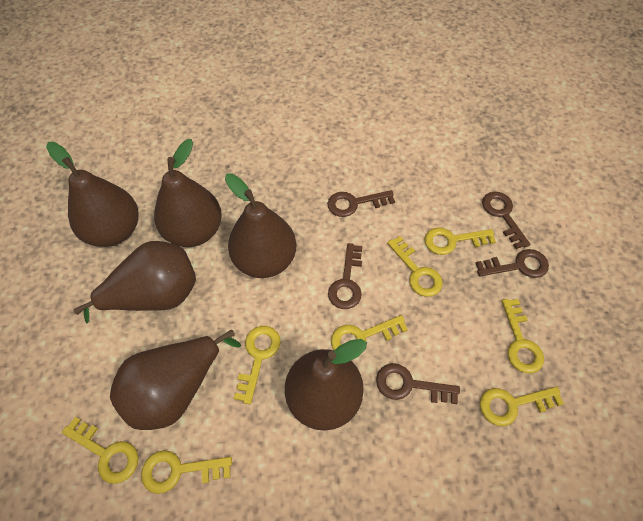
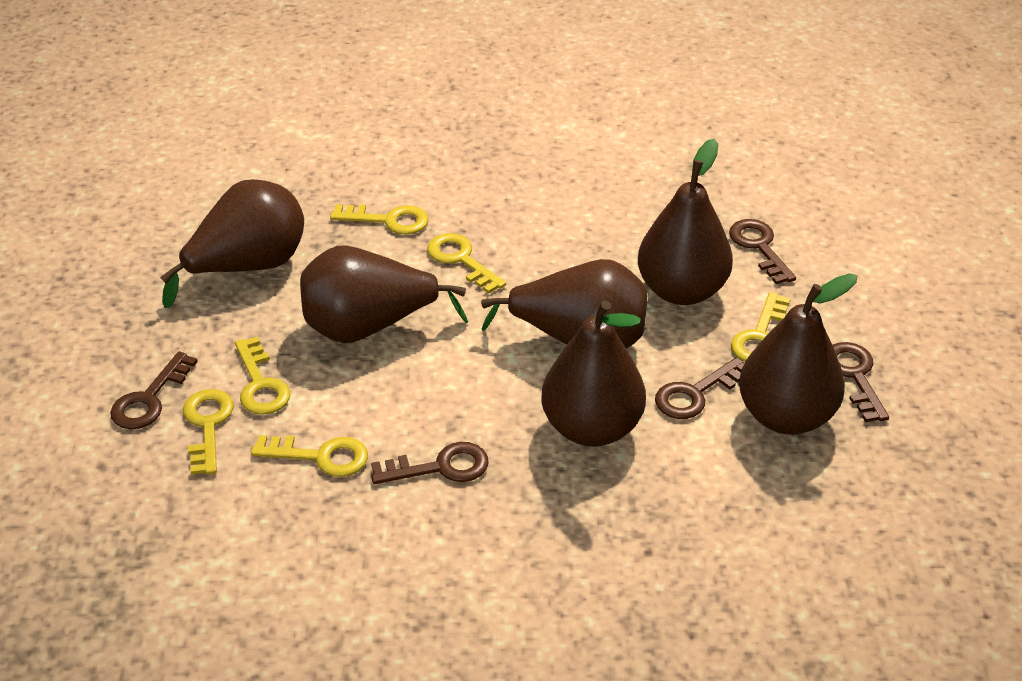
yellow key: [62,417,138,484] [141,450,232,494] [234,326,281,404] [331,315,408,350] [387,236,443,297] [424,227,496,255] [480,387,564,426] [502,299,544,373] = 8 -> [183,389,234,475] [235,337,290,415] [251,435,368,477] [330,204,429,235] [427,233,506,294] [731,292,791,361] = 6

